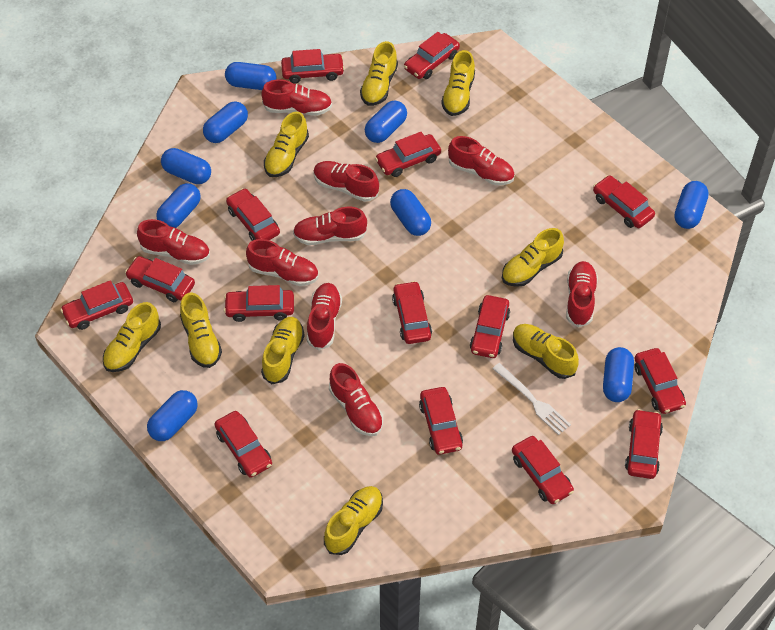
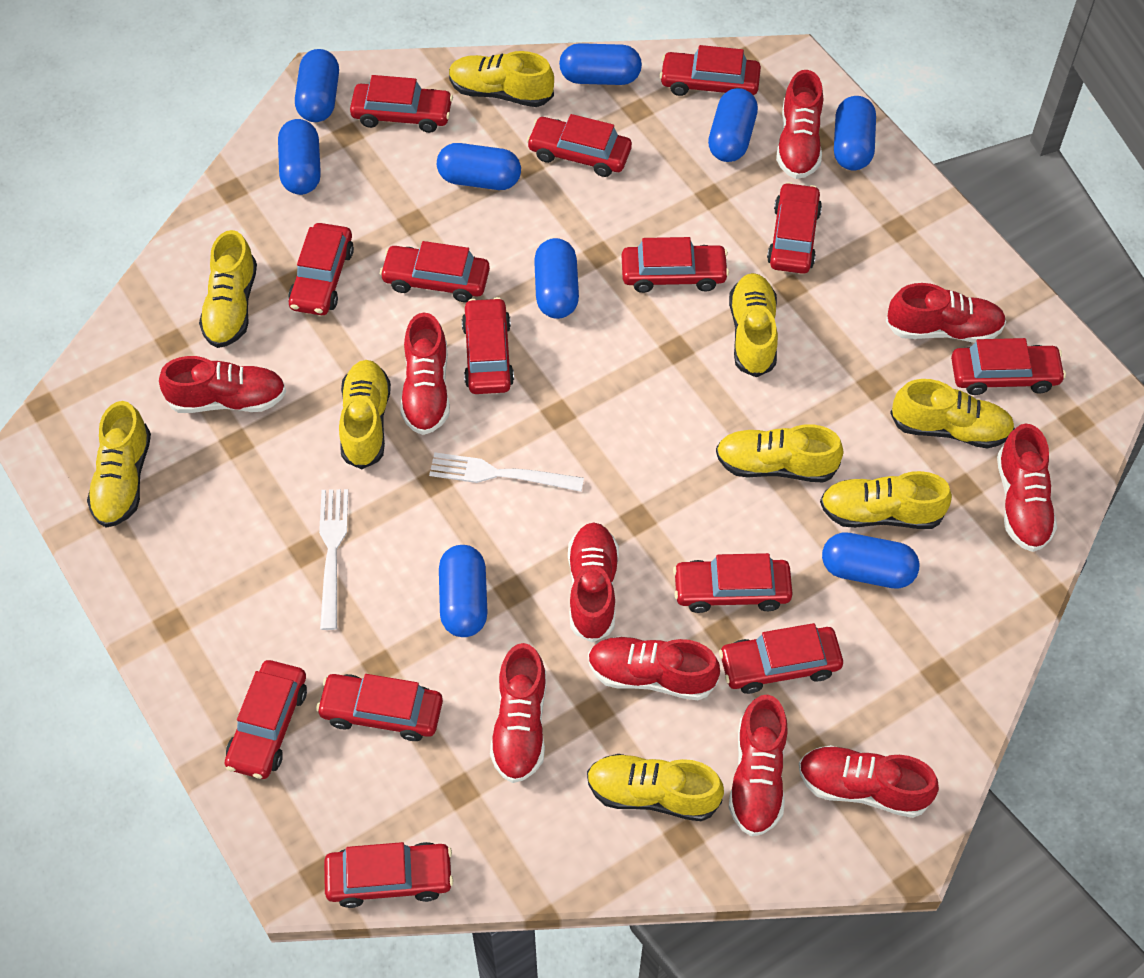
red car: [60,280,133,330] [125,256,195,302] [215,411,272,478] [224,285,294,322] [226,188,280,241] [281,49,345,83] [375,132,441,177] [392,281,432,344] [404,32,460,79] [419,387,463,455] [470,295,510,358] [512,436,574,504] [593,175,655,228] [625,409,663,479] [635,348,686,414] = 15 -> [225,660,307,779] [288,223,354,315] [316,674,443,741] [324,842,454,908] [350,75,453,133] [380,241,490,302] [462,297,514,394] [527,114,632,177] [622,237,729,293] [660,45,761,96] [673,553,793,613] [719,623,843,694] [767,182,822,274] [951,338,1066,395] = 14
red shoe: [137,219,210,265] [246,239,318,286] [261,79,332,116] [293,207,367,245] [307,283,342,350] [313,161,379,202] [329,363,383,436] [448,136,514,185] [566,261,598,327] = 9 -> [159,356,286,413] [400,313,450,435] [490,643,546,783] [568,523,619,643] [588,636,720,700] [729,695,788,837] [776,70,823,179] [799,745,939,818] [886,283,1006,343] [997,423,1057,552] = 10
white fork: [492,363,571,435] = 1 -> [319,489,348,630] [429,452,584,492] = 2

